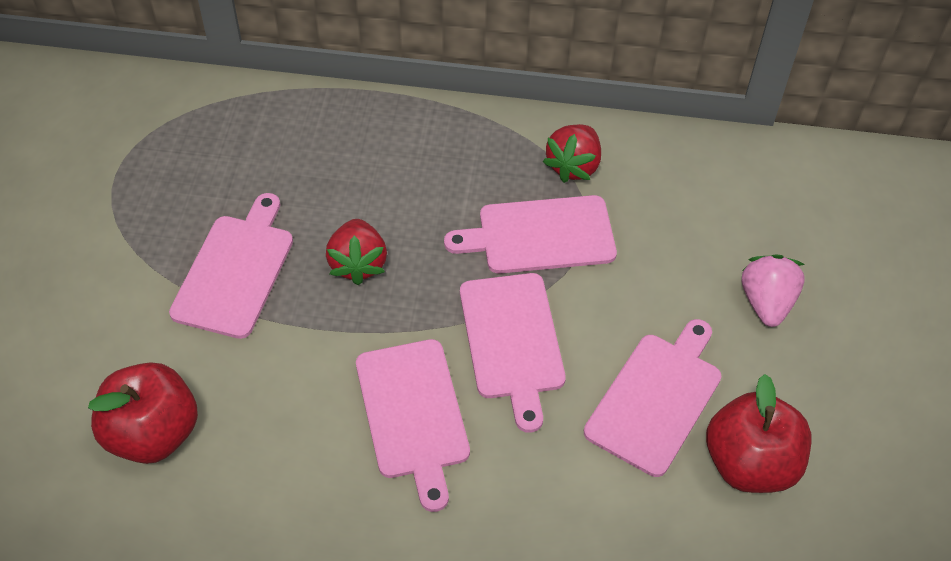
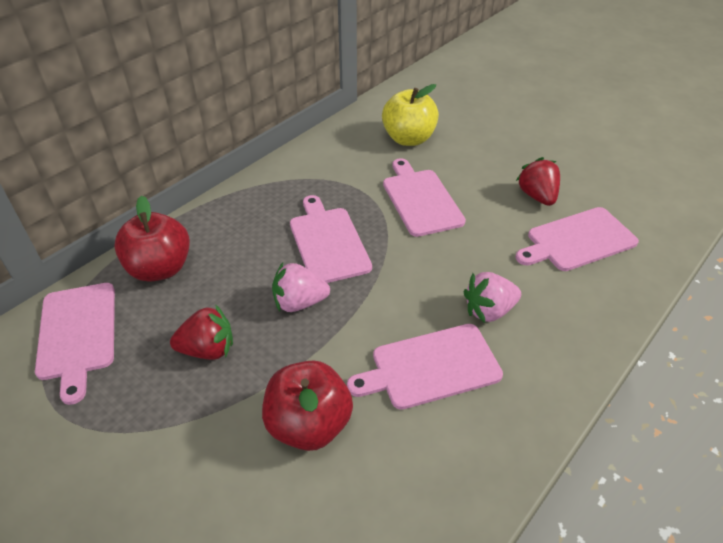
pink strawberry: [742,255,805,327] = 1 -> [272,262,330,312] [464,272,521,323] = 2
yellow apple: none = 0 -> [382,84,439,146] = 1

